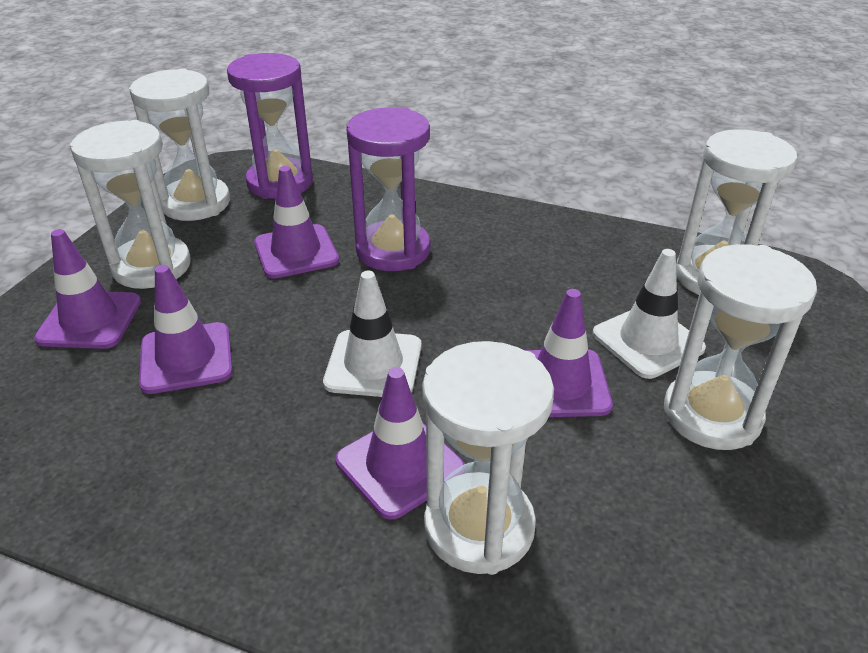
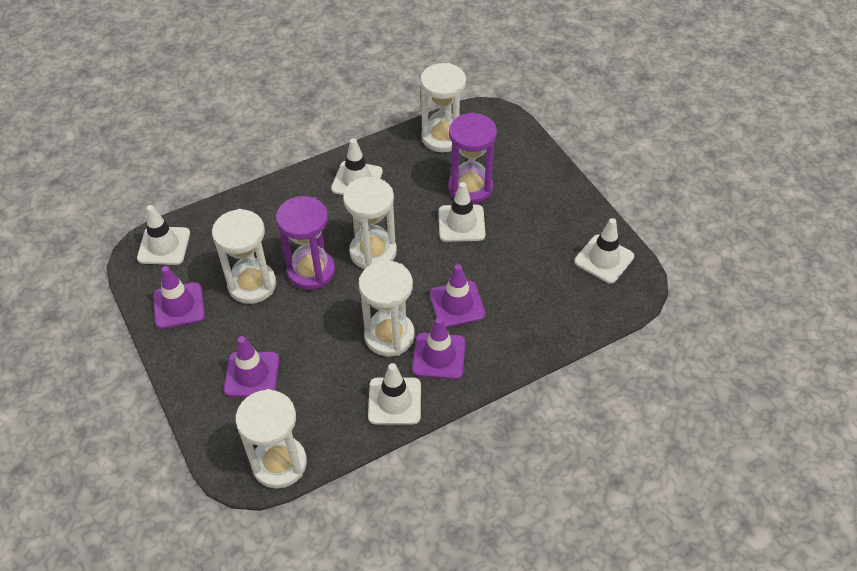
purple traffic cone: [34,229,141,349] [139,265,233,394] [254,166,339,279] [335,367,465,520] [524,289,613,417] = 5 -> [153,266,205,329] [224,336,279,397] [412,317,466,379] [429,264,486,327] = 4
white traffic cone: [323,271,421,397] [593,249,706,379] = 2 -> [137,205,190,265] [331,139,383,195] [368,363,421,424] [438,182,485,242] [574,218,634,284] = 5

